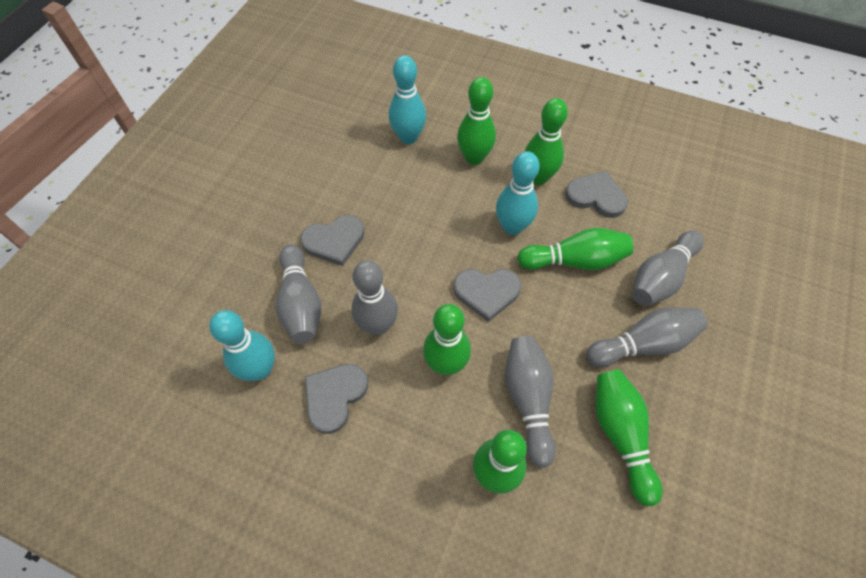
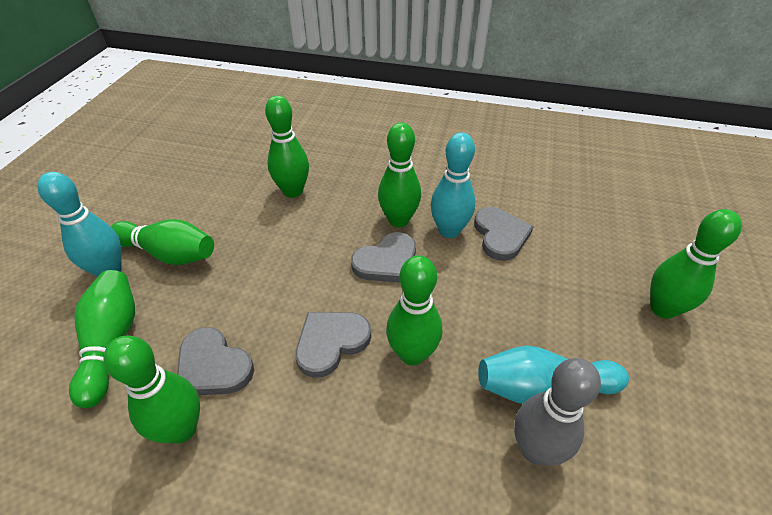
green bowling pin: [423,304,471,375] [457,77,496,165] [473,430,527,494] [517,228,633,270] [525,98,568,185] [595,369,663,506] = 6 -> [69,270,135,408] [103,336,200,443] [111,219,214,265] [265,95,309,198] [378,122,421,227] [386,255,442,365] [650,209,742,319] = 7
grey bowling pin: [276,244,322,344] [351,260,398,335] [505,336,556,468] [586,307,708,367] [632,231,704,306] = 5 -> [514,358,601,466] = 1

